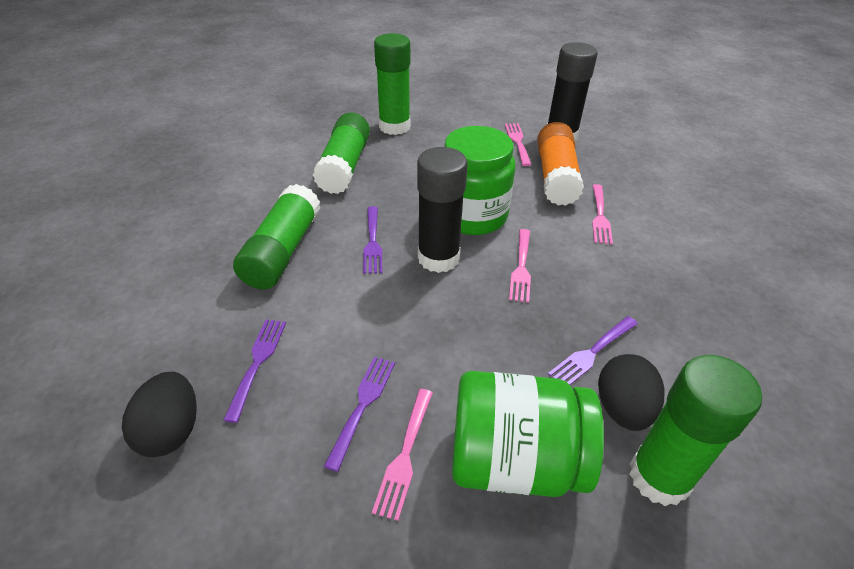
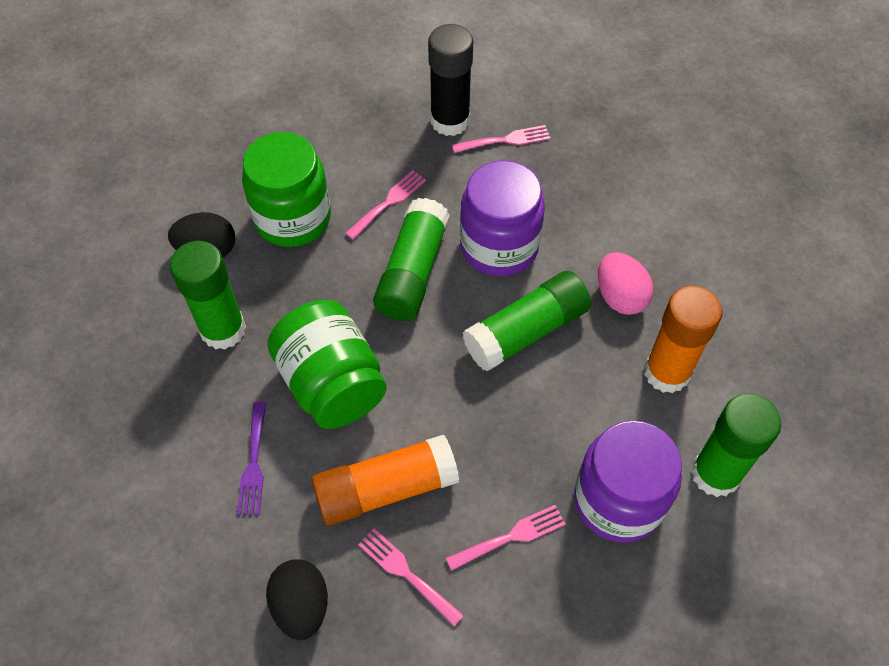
black glue stick: [417,147,468,273] [547,42,598,141] = 2 -> [428,24,473,136] = 1
orange glue stick: [537,122,584,206] = 1 -> [312,435,459,526] [644,286,722,393] = 2
pink egg: none = 0 -> [598,252,653,315] = 1
purple fork: [224,319,286,423] [324,357,395,472] [363,206,382,274] [548,316,638,385] = 4 -> [237,402,266,515] = 1
purple jar: none = 0 -> [460,160,545,277] [574,420,682,543] = 2

